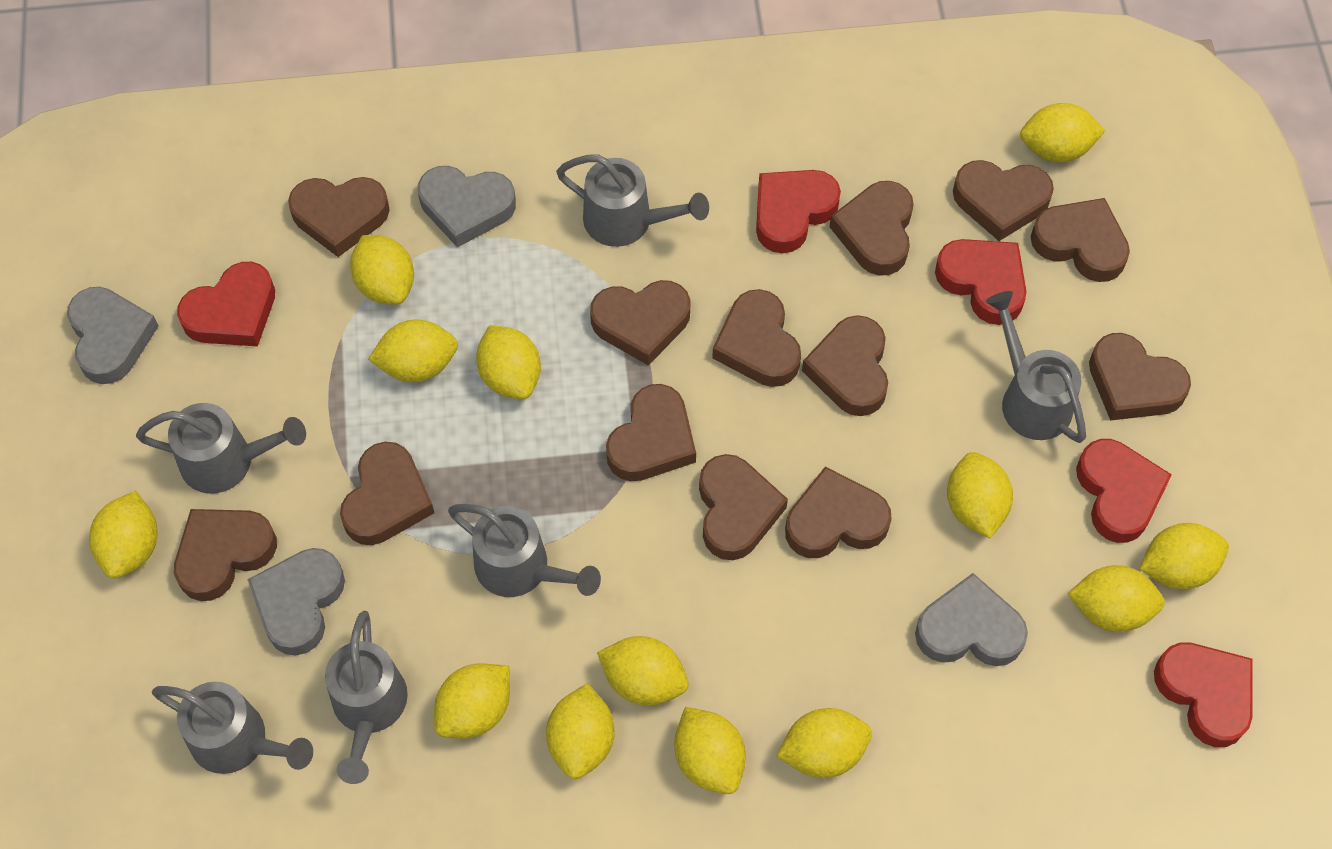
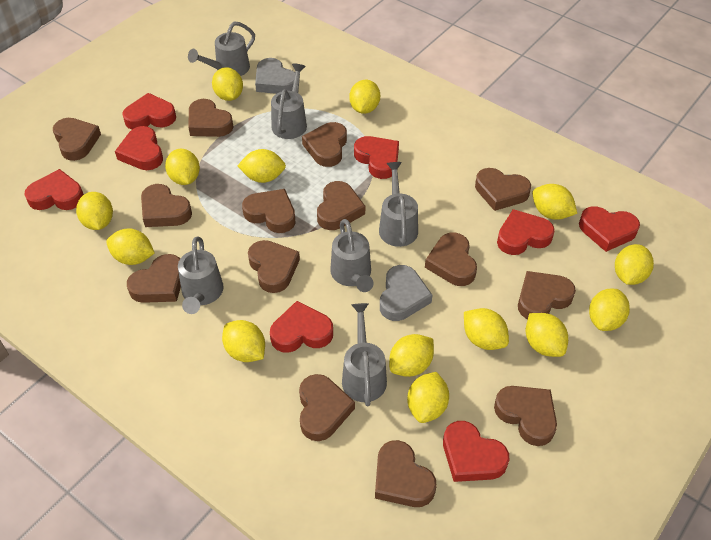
brown heart: [174,509,277,601] [288,177,390,257] [340,442,434,545] [590,280,691,366] [606,384,696,481] [699,454,788,560] [712,289,801,387] [785,467,891,558] [802,315,888,416] [830,181,914,276] [953,160,1054,241] [1031,198,1130,282] [1089,333,1191,420] = 13 -> [53,118,101,161] [127,254,181,303] [141,184,192,227] [188,99,233,137] [242,189,296,233] [248,240,300,293] [299,374,355,441] [302,122,347,167] [317,181,365,230] [375,440,437,507] [425,233,477,286] [475,168,531,211] [494,386,557,446] [518,271,576,319] = 14
grey heart: [67,287,158,384] [247,548,345,655] [418,166,516,247] [915,573,1028,666] = 4 -> [255,58,295,94] [380,265,432,321] = 2
red heart: [177,262,275,347] [756,170,841,253] [935,239,1026,325] [1076,439,1172,543] [1154,642,1253,747] = 5 -> [25,169,84,210] [115,126,163,170] [122,93,176,129] [270,301,333,353] [354,136,399,179] [443,421,509,482] [497,209,555,255] [579,206,640,252] = 8
yellow lemon: [89,491,158,579] [350,235,414,305] [368,320,458,382] [434,663,510,739] [476,325,541,399] [546,683,615,779] [597,636,689,706] [674,707,746,794] [776,708,872,778] [947,452,1013,538] [1020,103,1105,162] [1067,565,1165,632] [1139,523,1229,590] = 13 -> [76,192,113,230] [106,228,154,265] [165,149,200,185] [212,67,243,101] [222,320,265,362] [237,149,286,183] [349,80,380,114] [389,334,434,377] [407,372,449,423] [464,308,509,350] [526,313,568,357] [532,184,577,220] [589,288,630,331] [615,244,654,285] = 14

